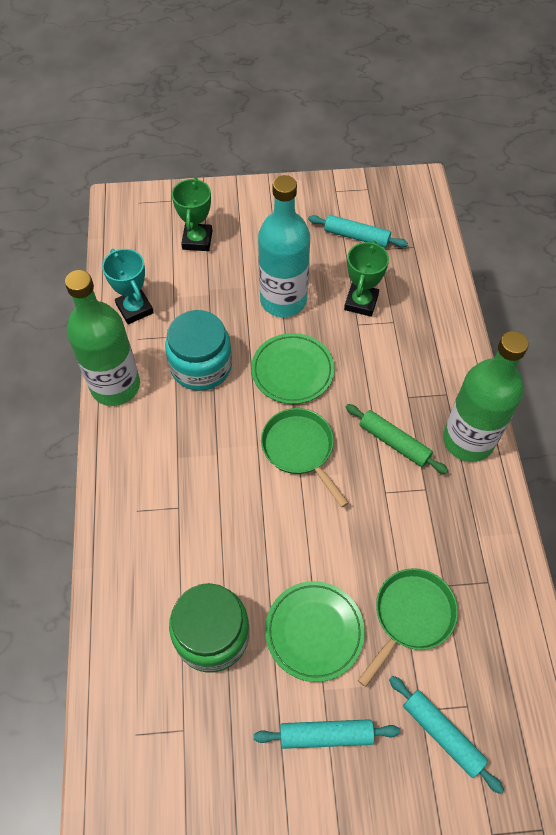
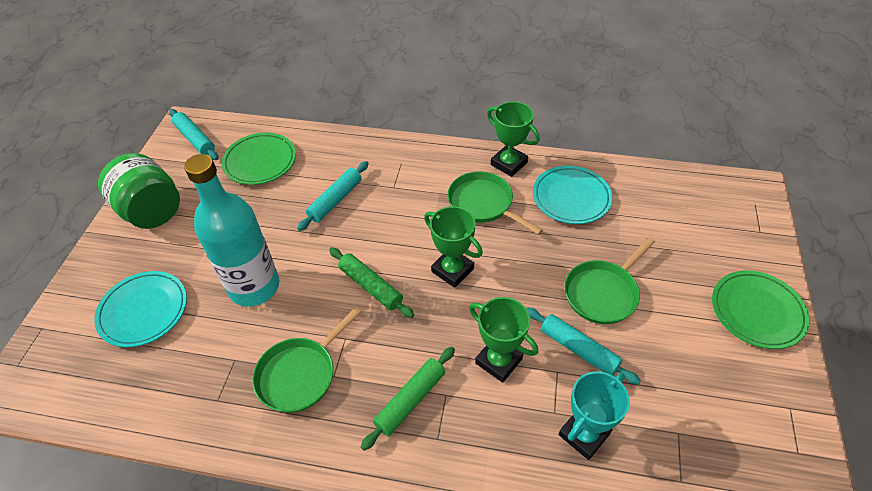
green bottle: [65,270,140,406] [443,331,529,462] = 2 -> none = 0
green pan: [261,408,349,507] [358,568,458,687] = 2 -> [252,307,361,413] [448,171,543,235] [564,237,655,324] = 3
green rolling pin: [345,404,448,474] = 1 -> [329,247,414,318] [361,347,455,451] = 2
green trophy: [172,177,212,251] [344,241,389,317] = 2 -> [424,206,483,288] [469,297,538,383] [487,101,540,177] = 3
turquoise jar: [165,310,232,391] = 1 -> none = 0
turquoise plate: none = 0 -> [94,271,187,347] [533,166,612,224] = 2

